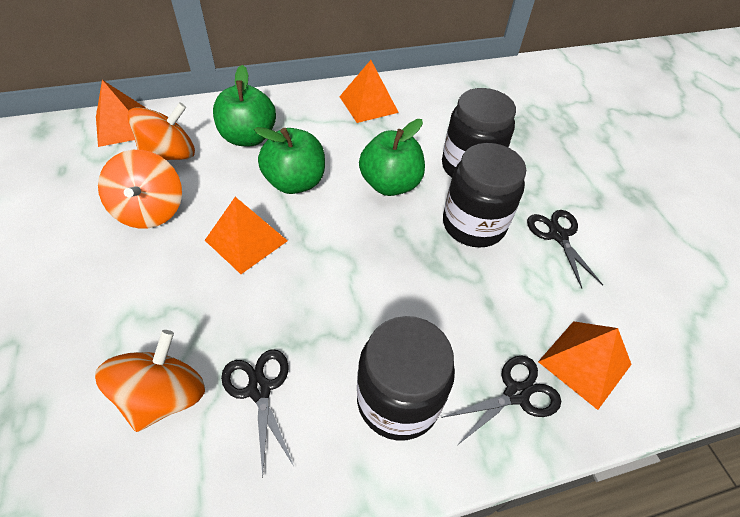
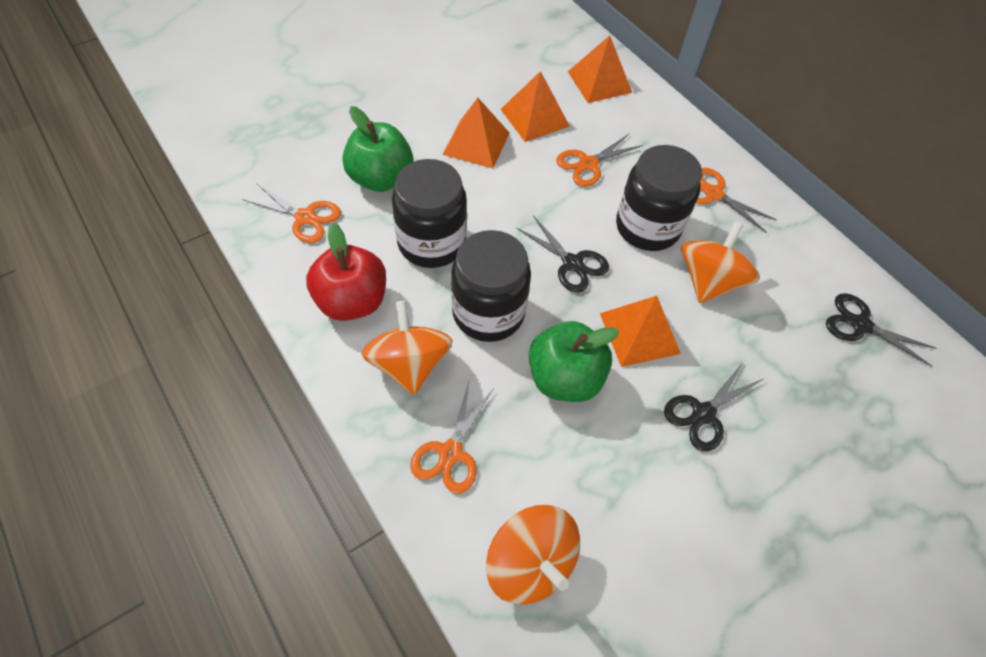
green apple: [213,65,276,146] [254,127,325,194] [359,119,425,196] = 3 -> [342,106,413,192] [529,321,619,402] = 2
orange scissors: none = 0 -> [242,183,341,243] [410,381,494,494] [556,134,643,187] [696,168,777,232] = 4
red apple: none = 0 -> [306,223,386,321] = 1

